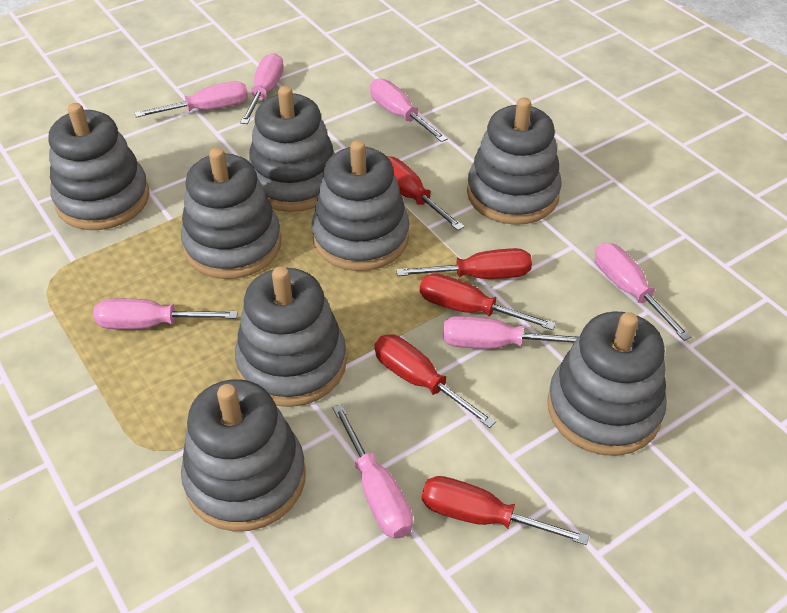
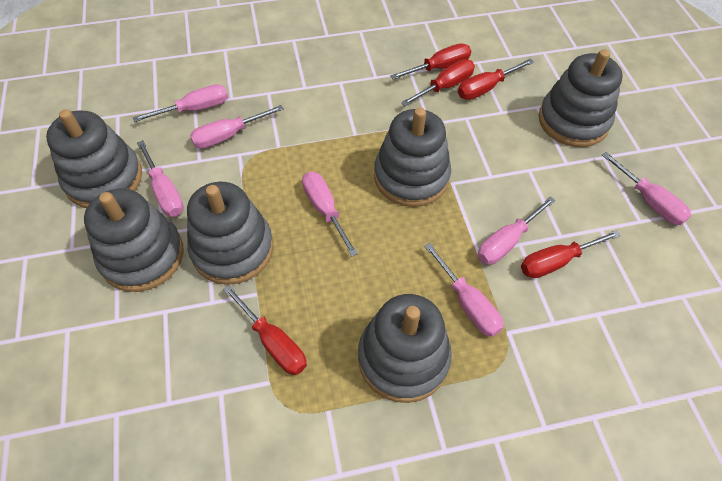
grey stacking toy: [49,103,150,230] [181,148,281,279] [181,379,306,532] [235,266,347,407] [249,86,335,212] [312,140,410,271] [467,97,562,225] [547,312,667,456] = 8 -> [46,109,142,208] [84,188,184,292] [187,182,274,285] [358,294,452,403] [374,108,451,207] [539,49,623,147] = 6

